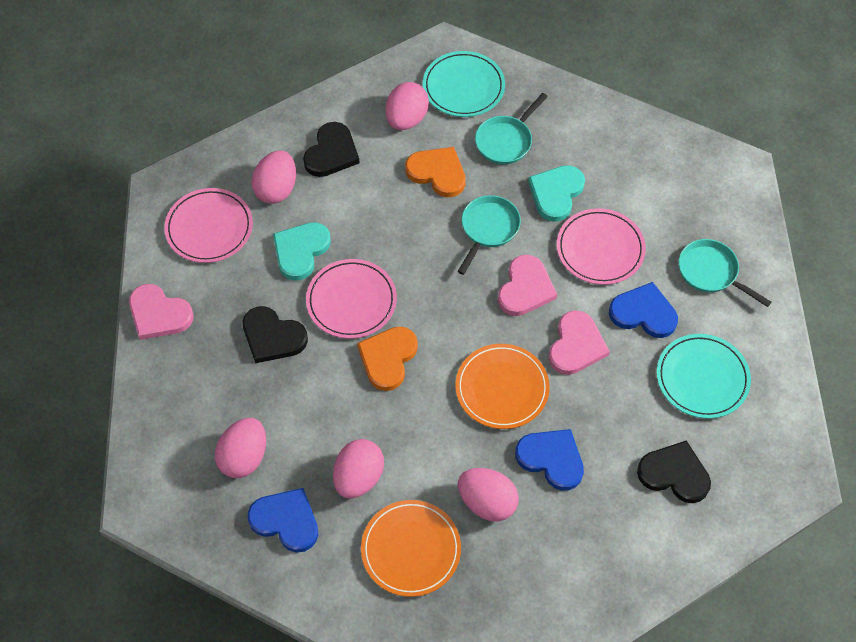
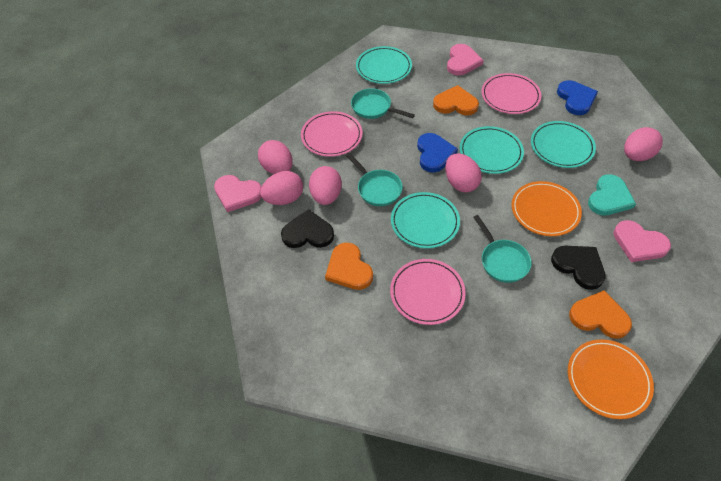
black heart: [243,306,308,363] [303,122,360,177] [637,441,711,503] = 3 -> [281,209,334,248] [551,246,606,290] = 2
blue heart: [248,488,318,553] [515,429,584,491] [609,282,678,338] = 3 -> [417,133,458,172] [557,80,598,115] = 2
orange heart: [357,326,418,391] [405,147,466,197] = 2 -> [325,243,373,290] [433,85,479,115] [569,290,632,339] = 3
turquoise heart: [273,222,331,281] [528,165,585,222] = 2 -> [588,174,636,215] = 1
turquoise plate: [423,51,505,117] [657,334,751,419] = 2 -> [356,46,412,84] [391,192,460,248] [460,126,524,174] [531,121,596,168] = 4

